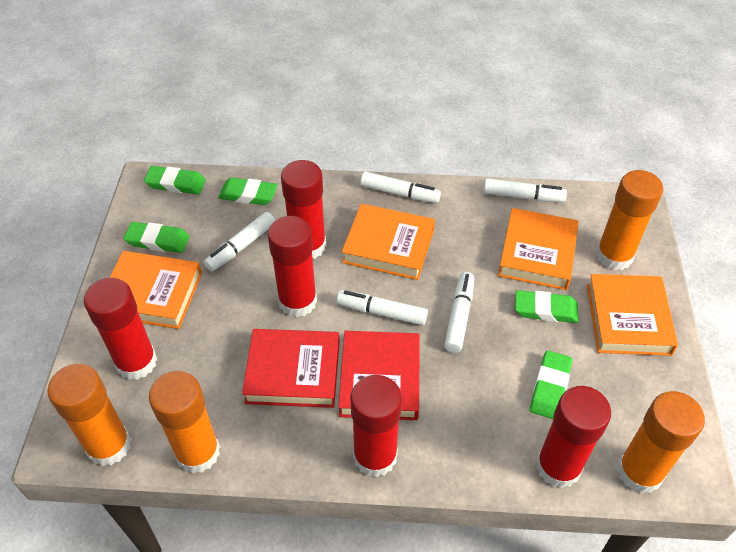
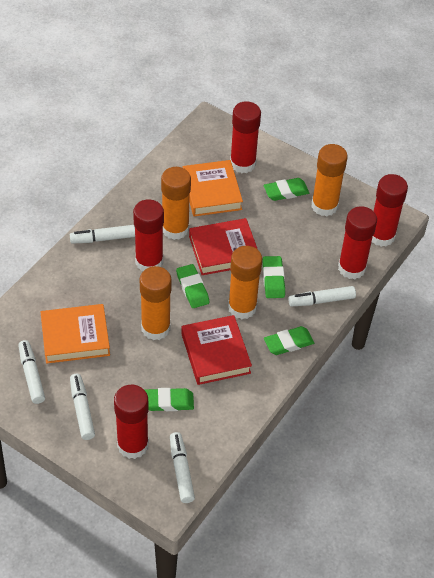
orange book: [109,251,202,329] [342,204,435,280] [498,208,579,290] [587,274,678,356] = 4 -> [41,304,110,364] [182,160,243,216] = 2

